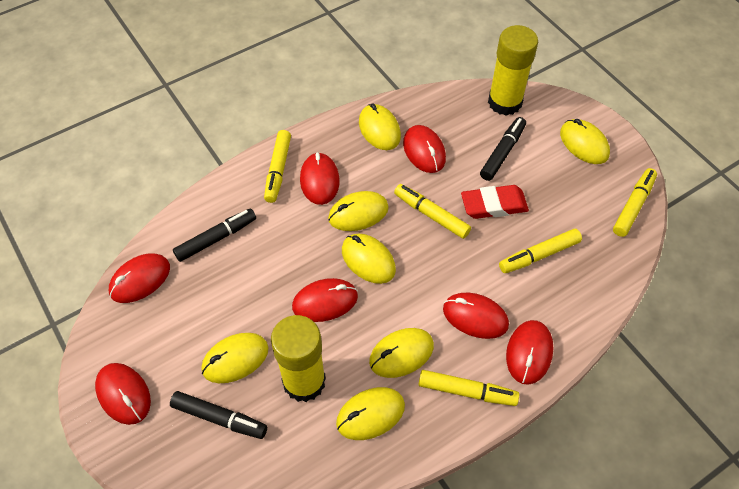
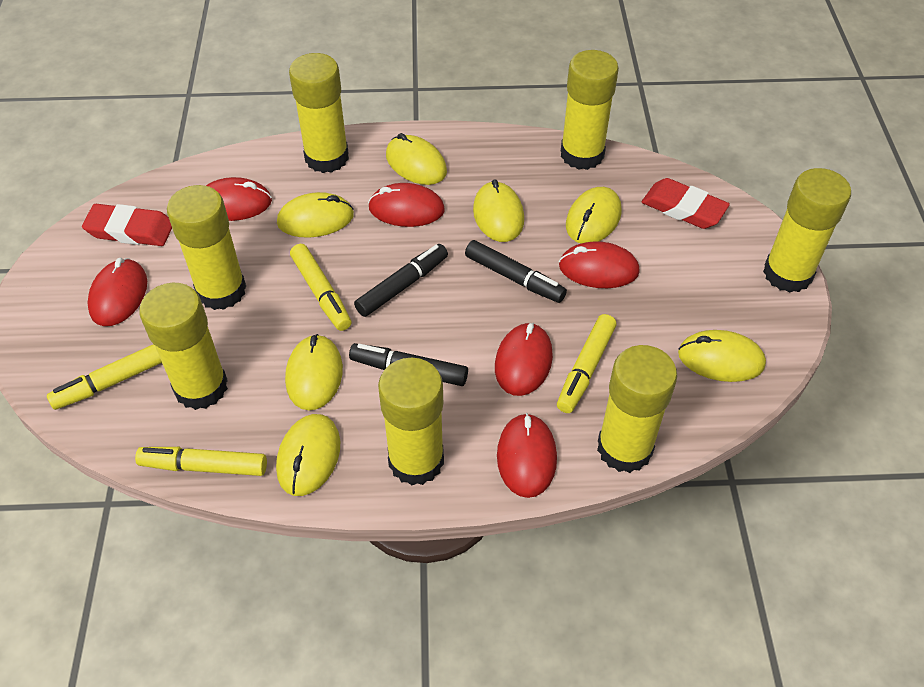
red eraser: [461,185,529,219] = 1 -> [82,204,172,246] [642,178,730,229] = 2
red mouse: [95,363,151,425] [109,253,170,303] [292,278,358,322] [300,152,340,205] [403,125,446,173] [443,293,509,339] [506,320,553,385] = 7 -> [87,258,147,326] [206,177,272,221] [368,183,445,227] [495,323,553,396] [497,413,557,498] [559,241,640,288] = 6
yellow glue stick: [271,315,326,402] [488,25,538,116] = 2 -> [139,283,228,410] [167,185,246,310] [289,53,349,173] [378,358,444,485] [561,50,619,170] [597,345,677,473] [763,168,851,293] = 7
yellow marker: [264,130,291,203] [394,184,471,239] [419,370,519,406] [499,229,582,273] [613,168,657,237] = 5 -> [47,344,162,410] [135,447,267,476] [290,244,352,331] [557,314,617,413] = 4

